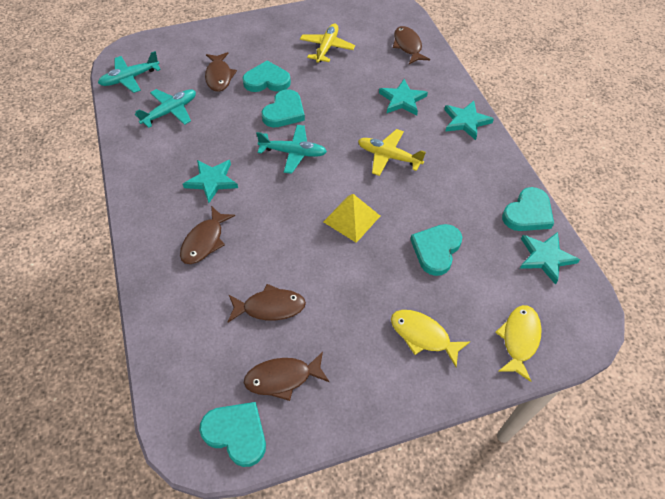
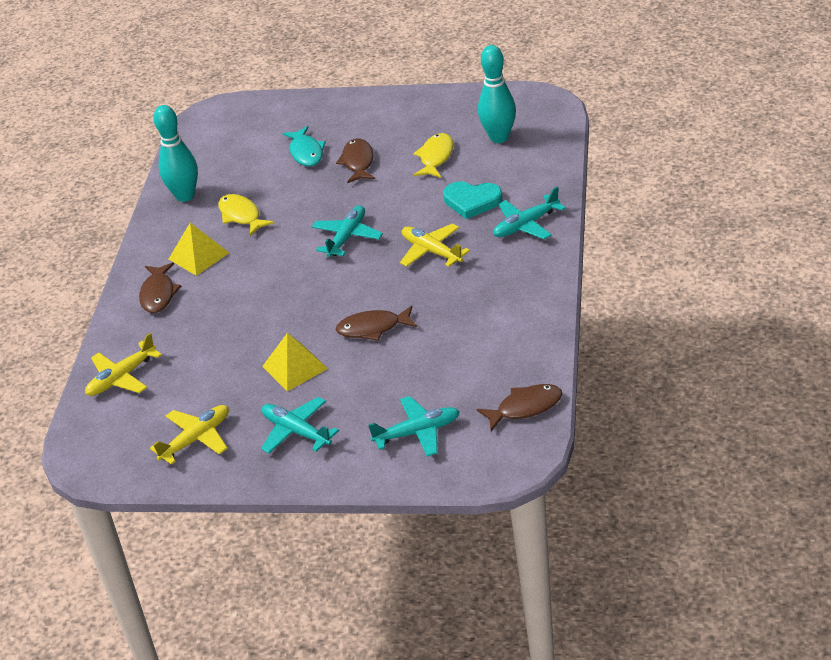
brown fish: [180,206,235,264] [205,52,237,92] [228,284,306,322] [244,351,329,401] [393,26,430,64] = 5 -> [139,262,181,313] [336,138,375,183] [336,306,417,341] [476,384,562,431] = 4
turquoise bowling pin: none = 0 -> [154,105,198,202] [478,45,516,143] = 2
turquoise fish: none = 0 -> [282,126,326,166] = 1
turquoise heart: [199,402,266,467] [242,61,291,92] [262,89,305,127] [410,224,462,276] [502,187,554,231] = 5 -> [443,181,502,219] = 1
turquoise plane: [98,51,161,93] [135,89,196,128] [256,125,327,174] = 3 -> [261,397,339,453] [311,205,383,257] [368,396,460,456] [493,187,566,239] = 4
turquoise star: [183,160,238,203] [379,79,428,115] [444,101,494,140] [520,232,580,285] = 4 -> none = 0
yellow plane: [300,24,355,63] [358,129,426,176] = 2 -> [85,333,162,396] [150,405,229,465] [400,223,470,267] = 3
yellow pyramid: [323,194,380,243] = 1 -> [169,223,229,276] [262,333,328,391] = 2

